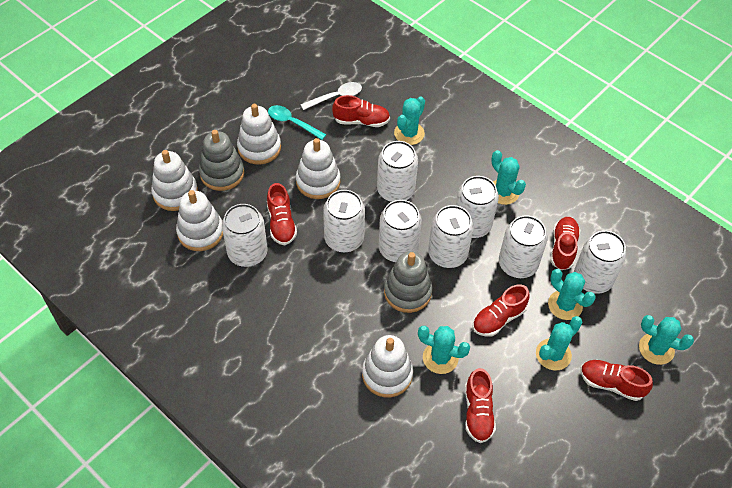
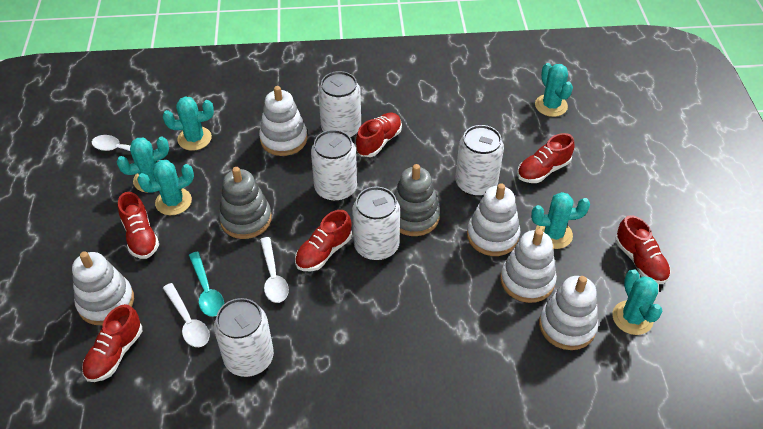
white can: [222,204,268,267] [323,190,365,252] [377,141,418,202] [378,200,422,262] [428,205,474,268] [456,176,499,238] [499,215,547,278] [574,231,626,294] = 8 -> [214,298,274,377] [311,130,357,202] [318,71,361,138] [352,186,400,261] [456,125,504,197] = 5
white spoon: [300,82,362,110] = 1 -> [92,135,159,161] [163,283,210,347] [260,237,289,303] = 3

